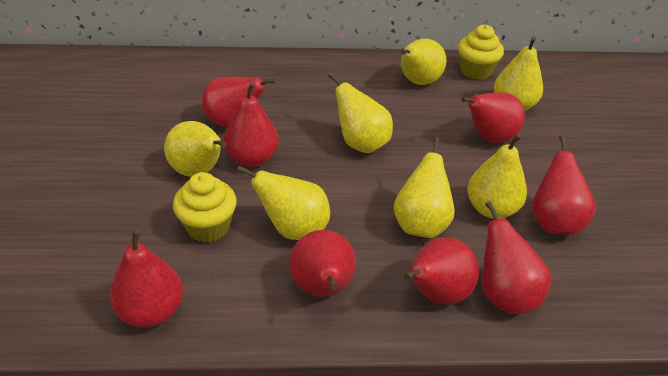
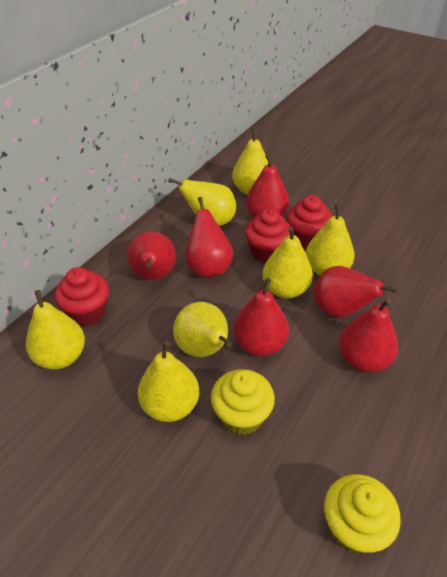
red cupcake: none = 0 -> [55,267,109,326] [245,208,291,263] [287,195,332,249] = 3
red pear: [110,230,183,328] [202,77,276,127] [224,83,279,167] [289,230,356,297] [404,237,479,304] [461,92,525,143] [482,201,551,314] [532,135,596,235] = 8 -> [127,232,176,280] [185,197,233,277] [234,278,289,356] [246,154,289,217] [314,266,398,318] [339,298,398,372] = 6

